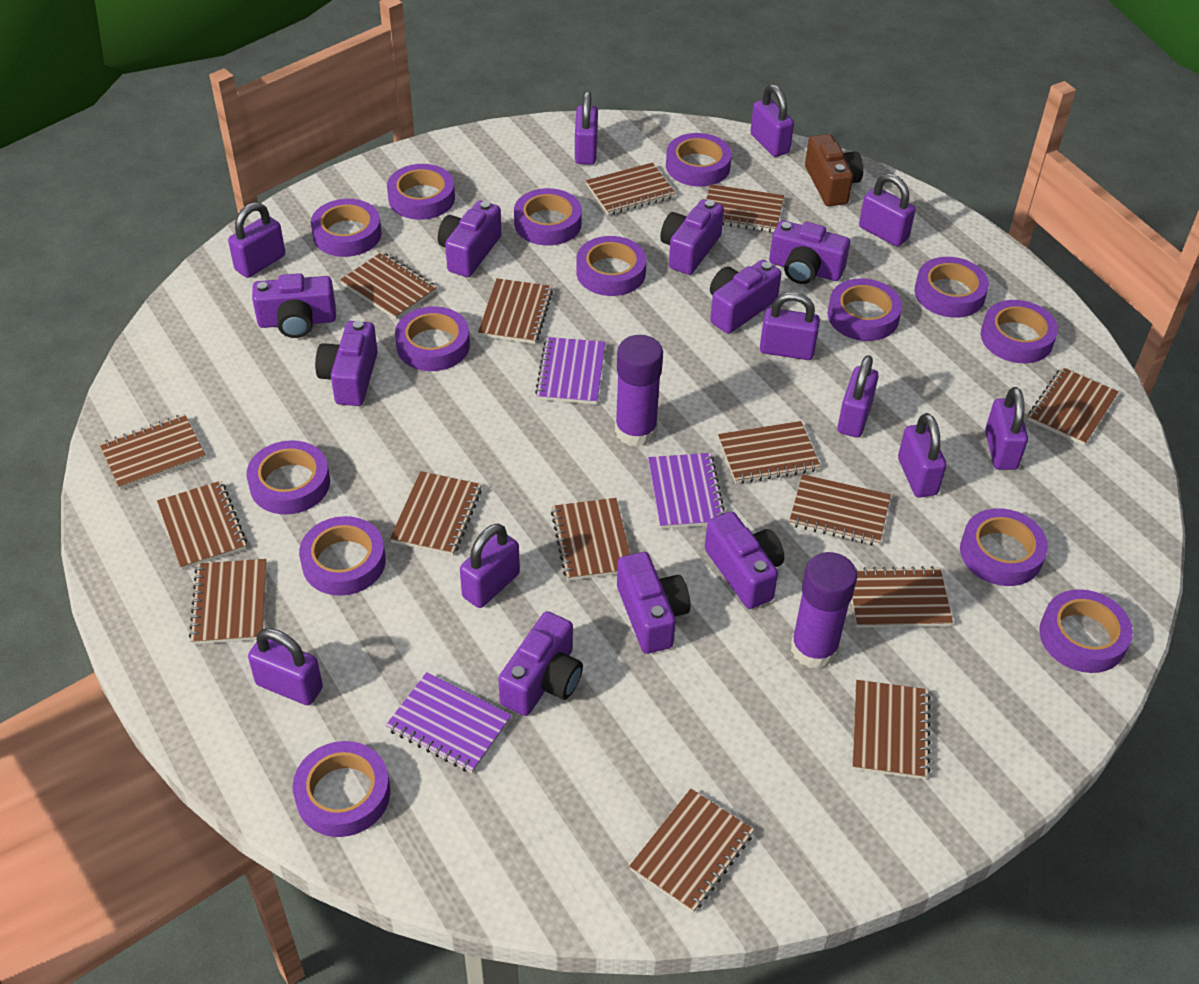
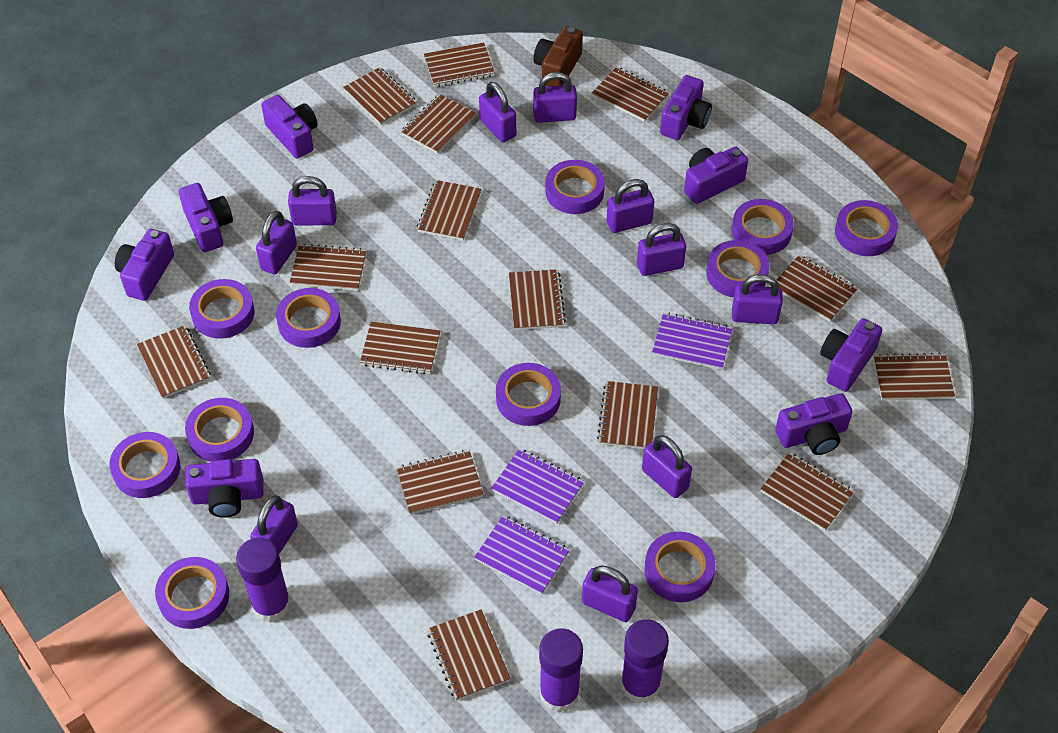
purple camera: [252,273,336,338] [315,321,378,406] [438,201,502,277] [498,611,583,716] [617,552,690,654] [660,199,724,275] [705,511,784,609] [710,260,781,334] [769,220,850,284] = 9 -> [115,229,174,301] [179,183,233,252] [185,459,264,518] [261,95,318,158] [660,75,712,140] [684,147,748,204] [775,393,852,455] [820,318,882,392] = 8
purple glue stick: [615,335,663,447] [791,552,857,669] = 2 -> [236,538,291,622] [539,628,583,713] [621,619,669,703] = 3
purple tape: [247,440,330,514] [293,741,390,837] [299,516,386,596] [311,199,381,257] [387,164,455,220] [395,306,470,371] [514,188,582,246] [576,236,646,296] [666,133,732,187] [828,278,902,341] [915,257,989,318] [960,508,1048,586] [981,300,1058,363] [1039,589,1133,673] = 14 -> [110,432,180,498] [155,557,229,629] [185,398,254,462] [189,279,255,339] [276,288,341,348] [496,363,561,426] [545,160,605,214] [644,531,716,602] [706,240,770,298] [732,199,794,255] [835,200,898,256] = 11

